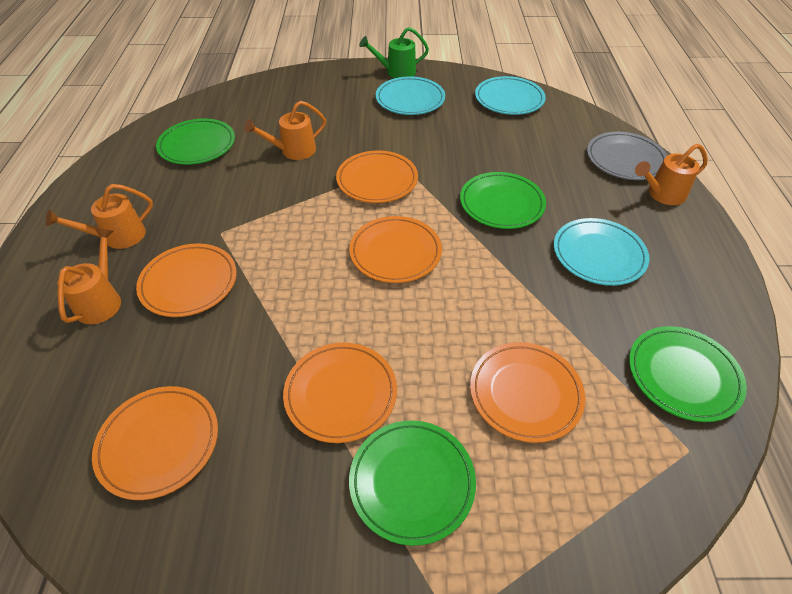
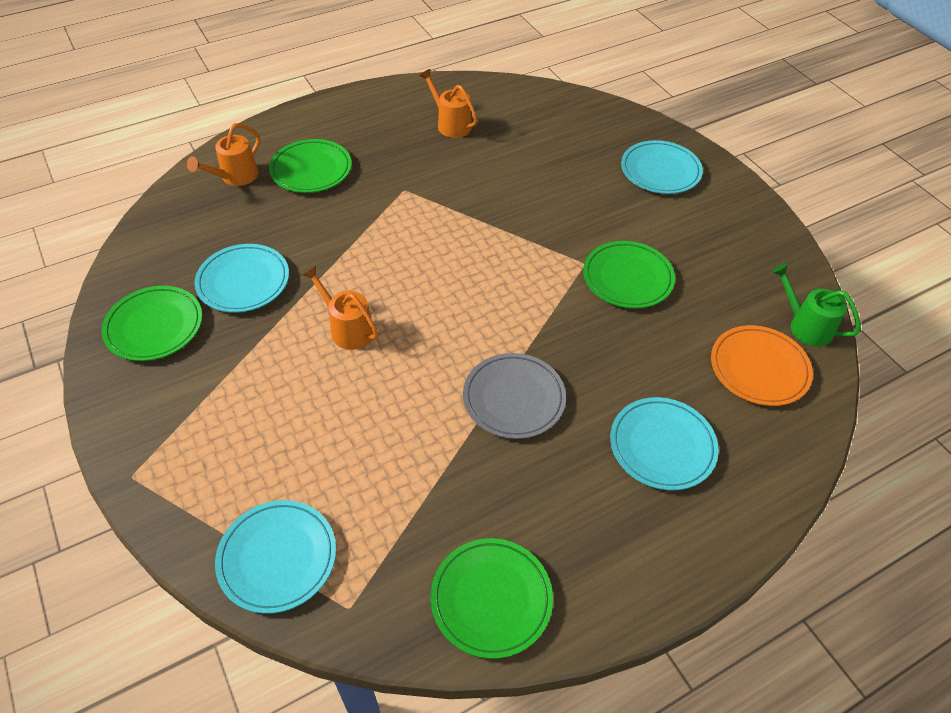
orange plate: [92,386,218,500] [136,243,237,317] [283,343,397,443] [336,150,418,203] [349,216,442,283] [470,342,585,443] = 6 -> [711,325,813,406] = 1
orange watering can: [46,184,153,249] [57,228,121,324] [244,101,326,160] [635,144,708,205] = 4 -> [187,123,260,186] [303,266,378,350] [419,69,477,138] = 3
turquoise plate: [376,76,445,115] [475,76,546,115] [554,218,649,286] = 3 -> [194,244,289,313] [215,500,336,614] [610,397,719,490] [621,140,703,194] = 4

